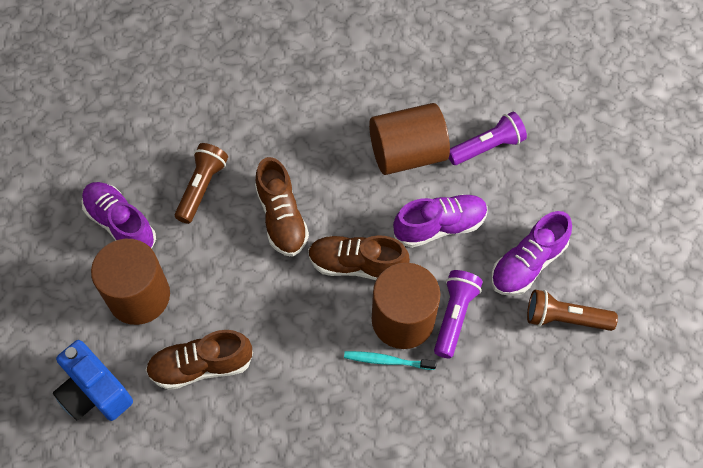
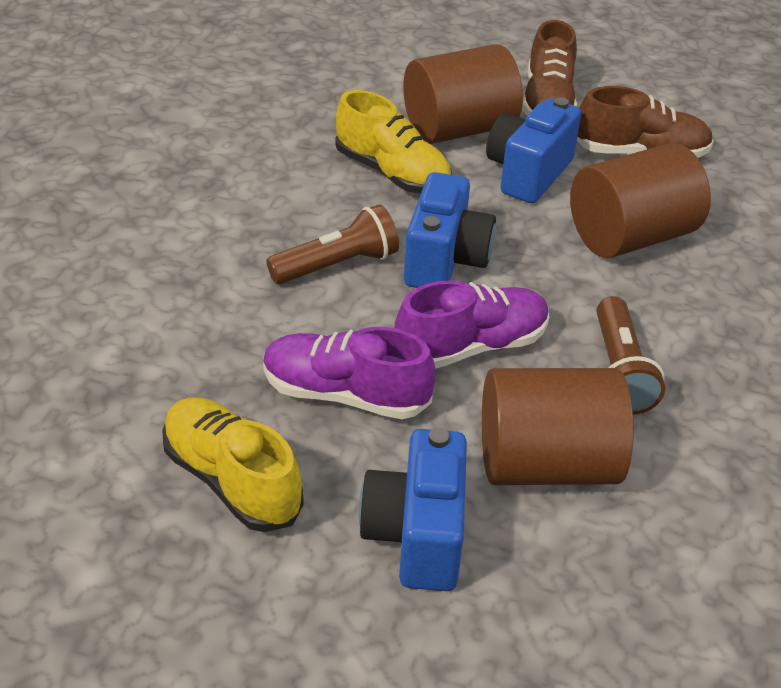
blue camera: [53,340,133,421] = 1 -> [359,428,467,591] [404,172,496,288] [486,97,581,203] = 3
brown shoe: [146,330,253,390] [255,157,309,257] [308,235,410,280] = 3 -> [522,20,577,116] [577,86,714,158] = 2
purple flashlight: [434,270,483,359] [449,112,527,165] = 2 -> none = 0
purple shoe: [82,182,156,248] [393,194,488,248] [491,211,572,296] = 3 -> [263,327,435,419] [394,281,549,369] = 2
turquoise toothbrush: [344,351,437,370] = 1 -> none = 0
yellow shoe: none = 0 -> [162,397,304,532] [335,90,451,194] = 2

